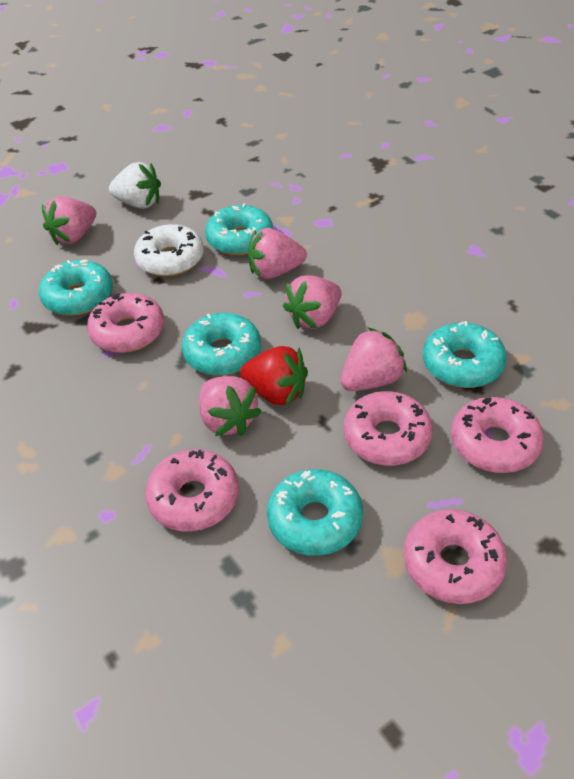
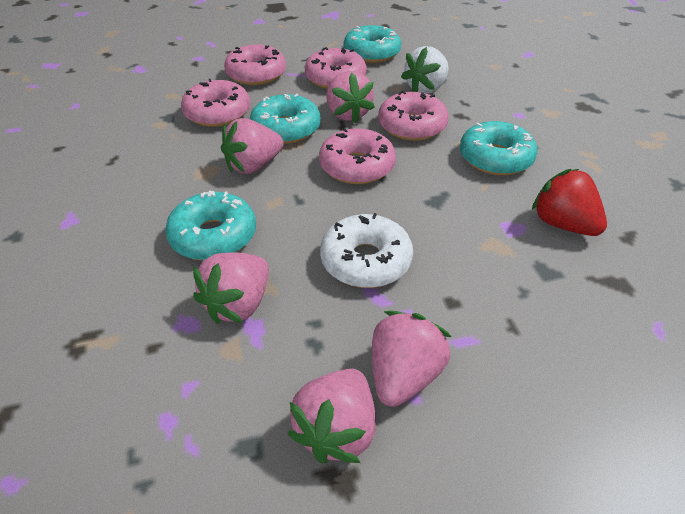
turquoise donut: [39,259,113,316] [182,313,261,375] [205,203,273,255] [267,469,363,556] [423,321,507,388] = 5 -> [165,190,256,261] [250,94,321,144] [344,25,401,63] [460,121,538,176] = 4

